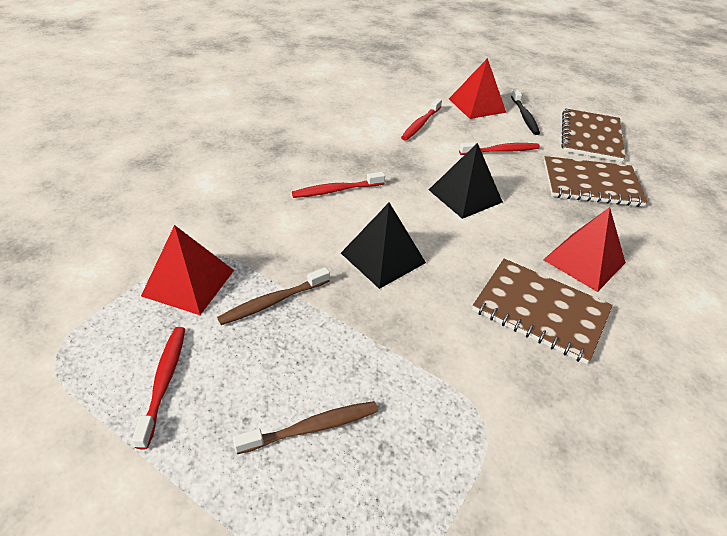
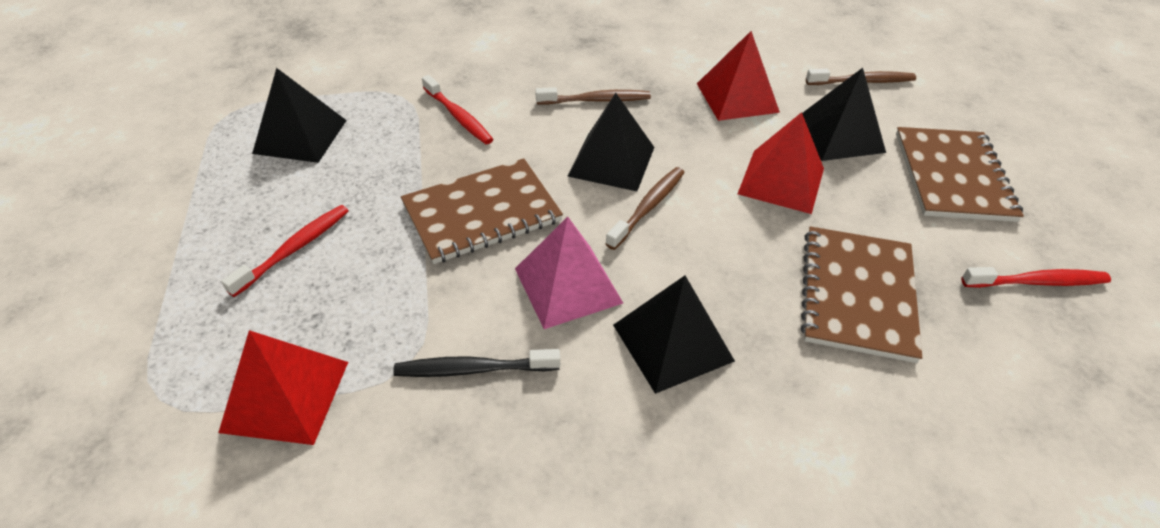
black pyramid: [341,202,426,289] [429,143,503,219] = 2 -> [252,68,347,163] [568,93,654,191] [613,276,735,394] [802,68,886,161] = 4
brown toothbrush: [217,267,330,325] [233,401,378,454] = 2 -> [535,87,651,105] [605,167,685,250] [806,68,916,85] = 3
pink pyramid: none = 0 -> [515,217,623,329] = 1
red toothbrush: [132,327,185,450] [292,172,385,198] [401,98,442,140] [459,142,540,155] = 4 -> [221,205,348,297] [422,75,493,144] [961,267,1111,288] = 3

